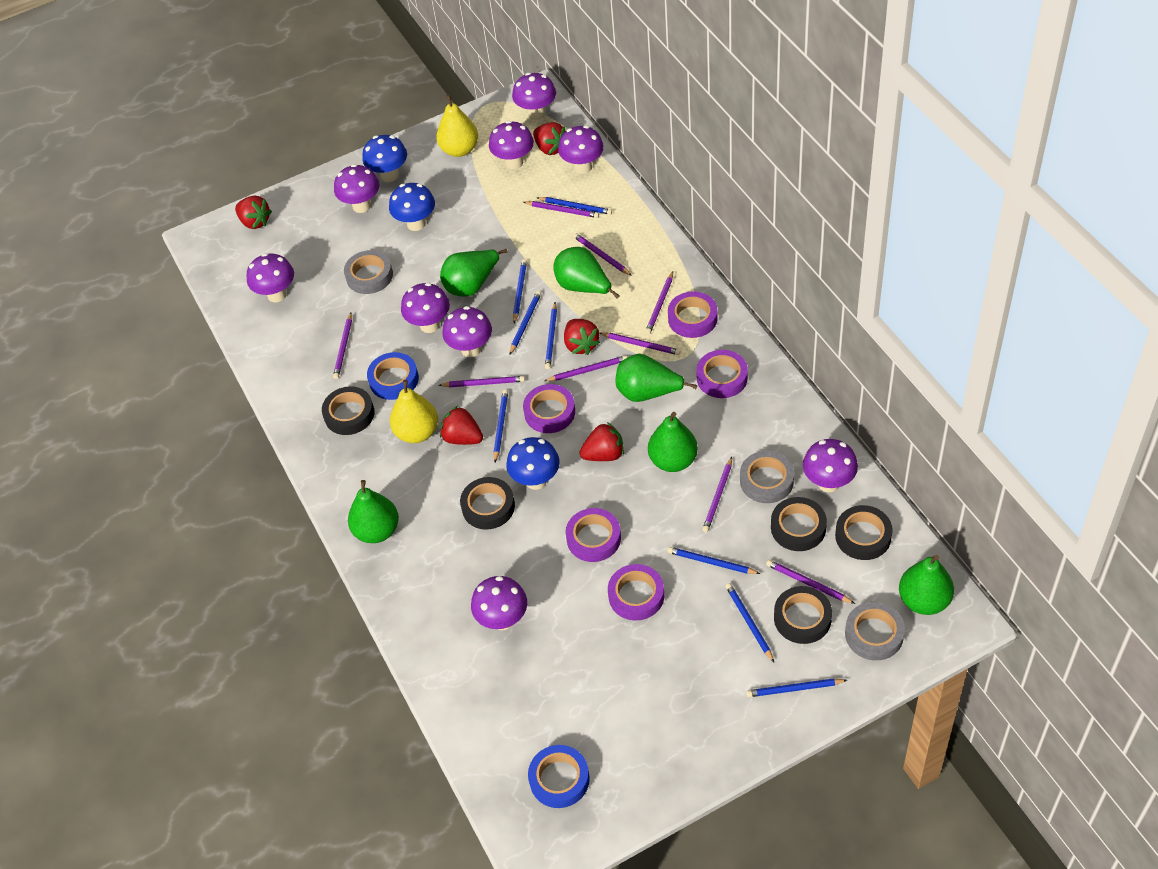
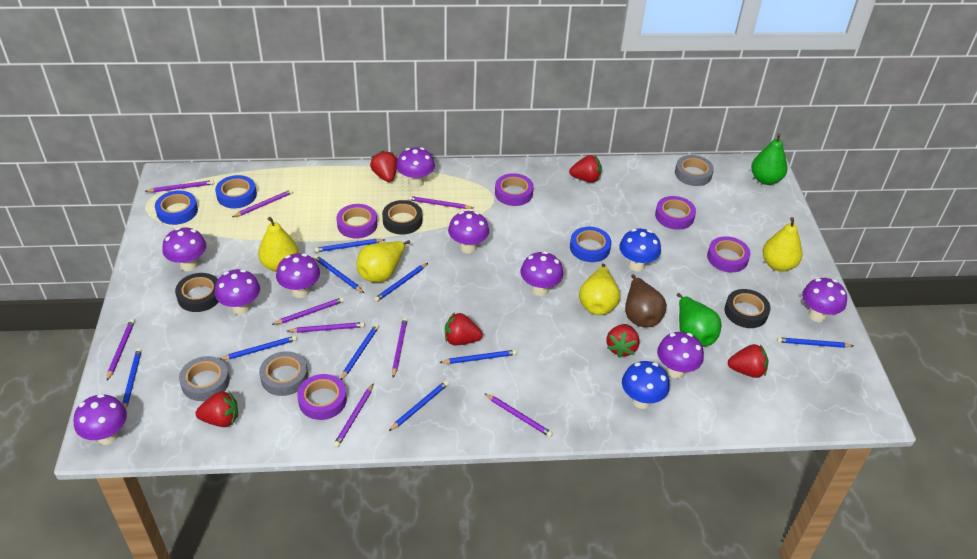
black tape: [322,386,374,435] [460,477,515,530] [771,497,827,551] [774,586,832,644] [835,505,893,560] = 5 -> [175,273,218,312] [382,200,423,235] [725,289,770,328] = 3
blue mushroom: [362,135,407,182] [389,183,435,231] [506,437,560,490] = 3 -> [619,229,661,271] [622,361,670,409] = 2
blue pencil: [493,390,508,462] [510,291,541,354] [513,259,527,323] [537,197,612,215] [545,302,557,369] [667,547,760,574] [725,583,774,662] [746,678,847,697] = 8 -> [122,348,142,408] [220,336,297,360] [314,255,364,293] [315,239,385,252] [340,324,379,380] [374,263,428,302] [389,381,448,431] [439,350,517,364] [777,337,854,348] = 9
blue tape: [367,352,419,400] [528,745,590,808] = 2 -> [155,190,198,225] [215,175,257,208] [570,227,611,262] = 3
brown pear: none = 0 -> [625,274,667,328] = 1
green pear: [348,480,399,543] [440,249,508,297] [554,247,620,299] [616,354,697,402] [648,412,698,472] [899,555,954,615] = 6 -> [677,293,721,347] [751,133,787,185] = 2
red strawberry: [235,196,272,229] [440,406,483,445] [533,122,566,155] [564,319,600,355] [580,422,624,461] = 5 -> [195,391,238,427] [370,151,397,182] [445,312,483,345] [569,155,602,183] [606,324,639,358] [728,344,769,378] = 6
yellow pear: [390,380,438,443] [436,95,478,157] = 2 -> [258,217,299,272] [356,240,410,282] [579,264,620,315] [763,217,802,272] = 4

